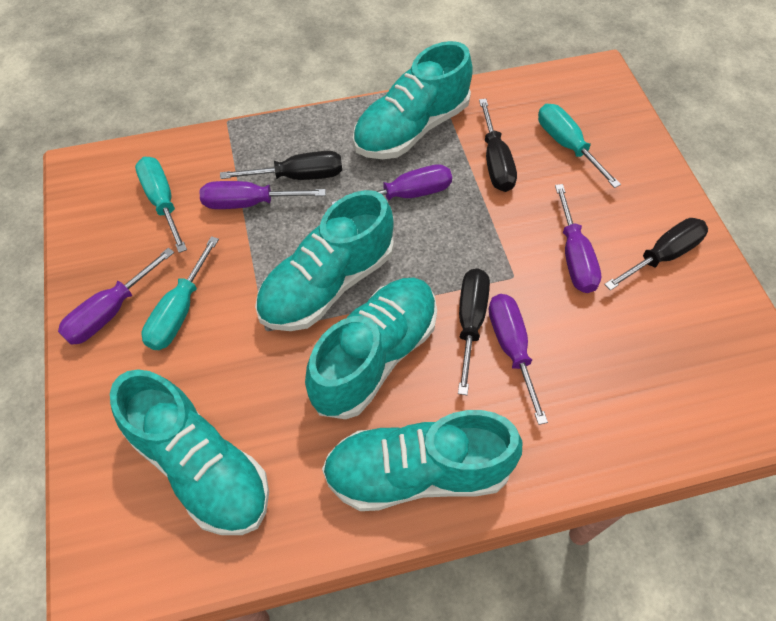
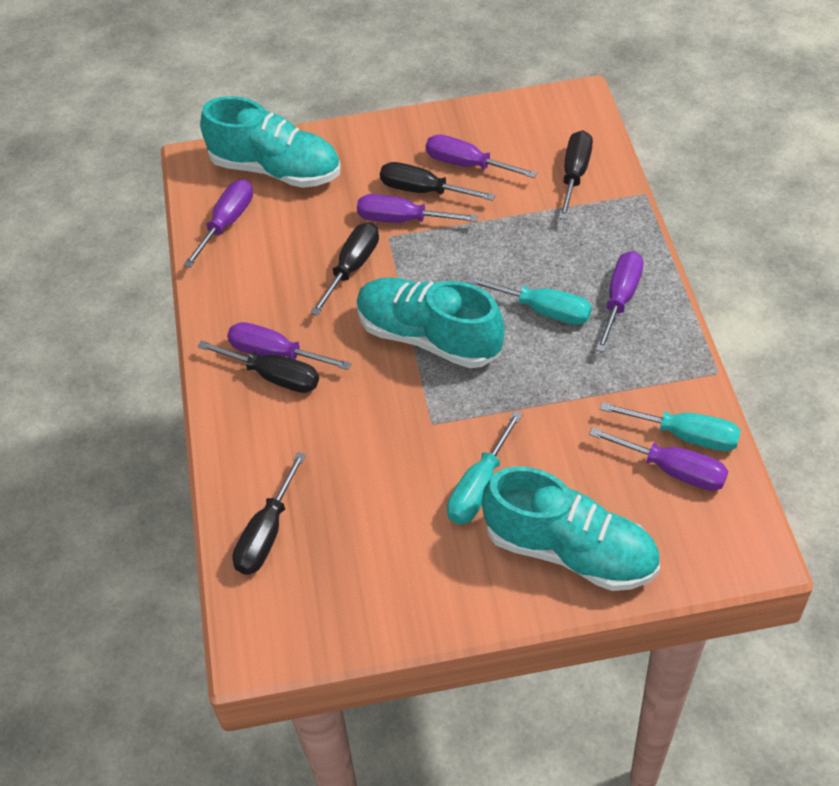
black screwdriver: [220,151,342,180] [458,268,490,395] [479,99,517,192] [604,218,708,291] = 4 -> [197,340,319,393] [232,452,306,575] [310,222,379,316] [380,162,495,201] [559,130,593,220] = 5
purple screwdriver: [58,247,174,345] [200,181,326,209] [331,164,452,205] [489,294,548,425] [555,184,601,293] = 5 -> [183,179,253,268] [227,322,351,370] [357,194,478,223] [426,135,537,178] [589,427,728,491] [596,251,644,352] = 6
turquoise shoe: [110,369,269,535] [255,190,394,331] [305,278,437,419] [322,410,522,511] [353,41,473,159] = 5 -> [200,96,341,188] [356,277,505,368] [482,466,660,591] = 3

